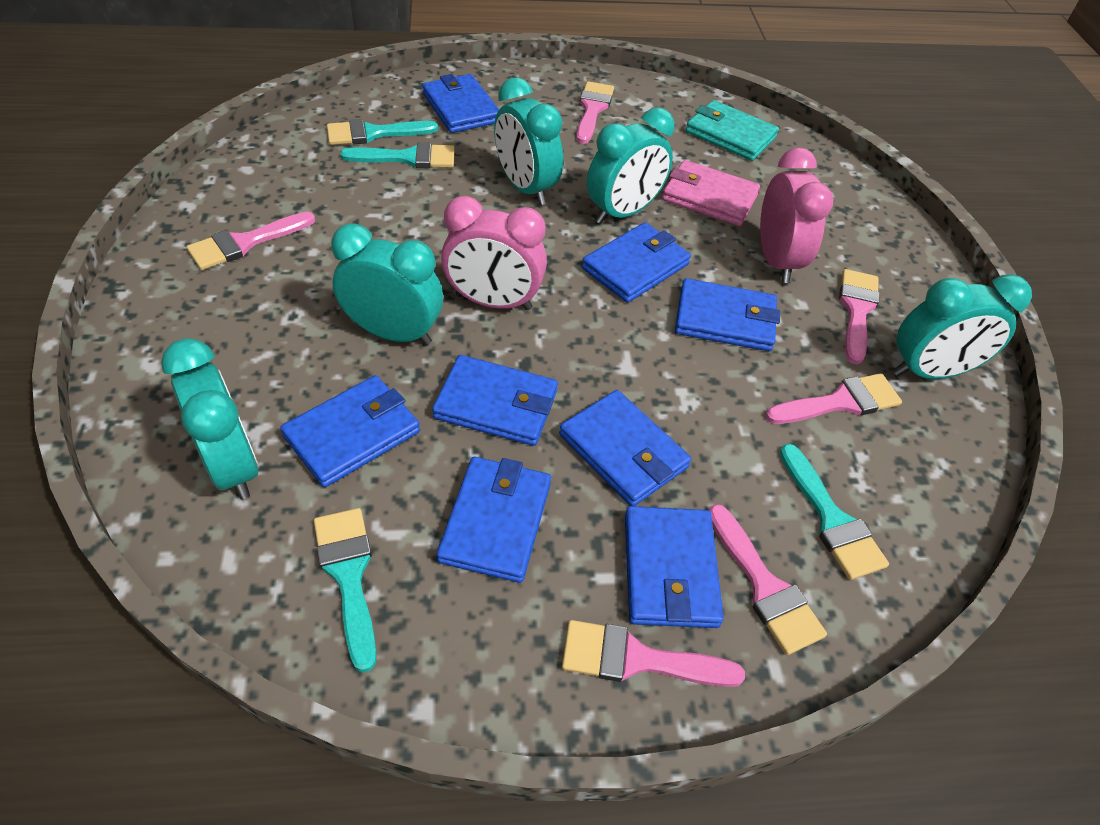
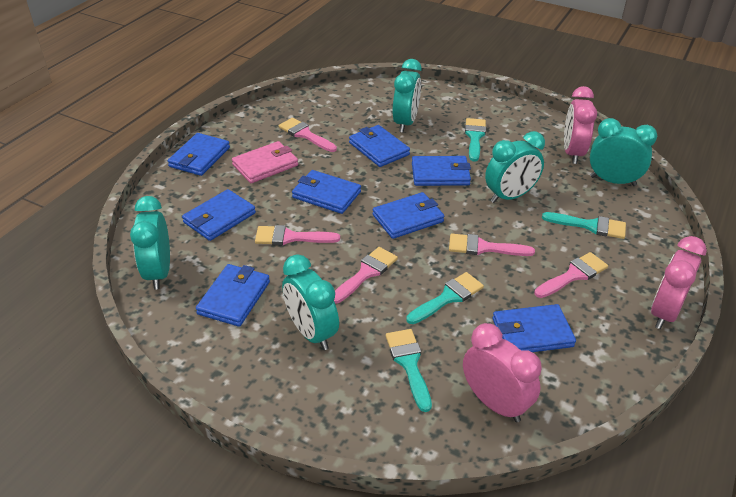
pink brush: [187,212,315,270] [562,620,745,687] [576,81,614,144] [709,504,827,655] [765,373,902,424] [839,269,880,364] = 6 -> [255,225,340,245] [279,118,337,152] [334,247,398,304] [449,234,535,256] [534,252,608,298] = 5
pink clock: [441,196,547,310] [760,147,834,283] = 2 -> [463,323,542,422] [564,86,597,164] [651,236,707,329] = 3
turquoise wallet: [686,100,779,161] = 1 -> none = 0

